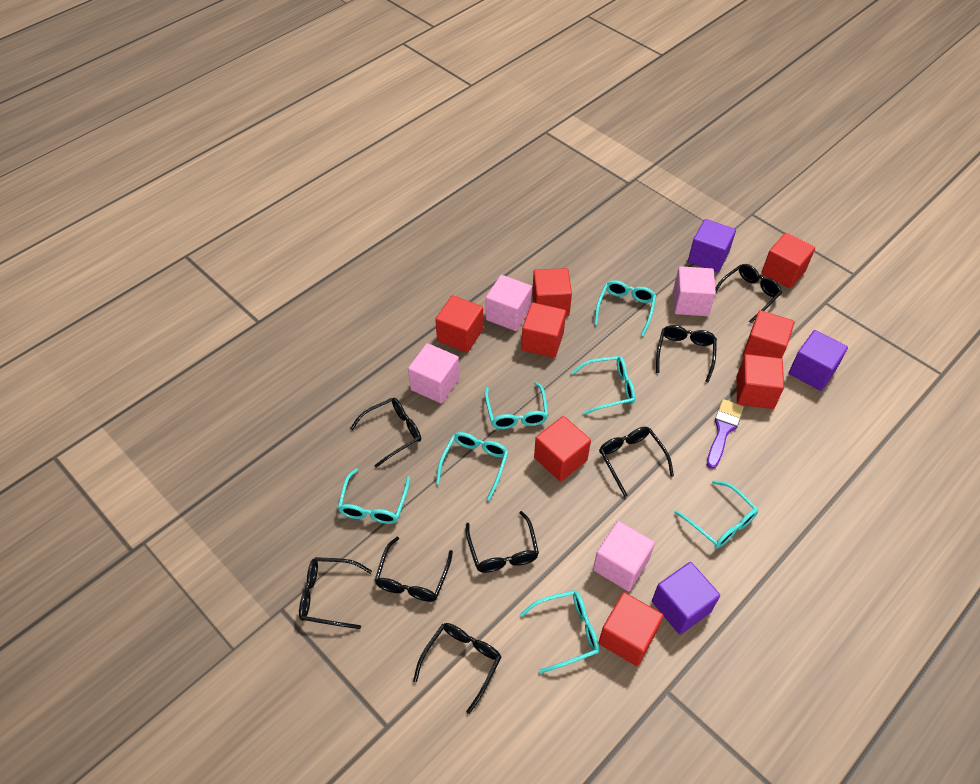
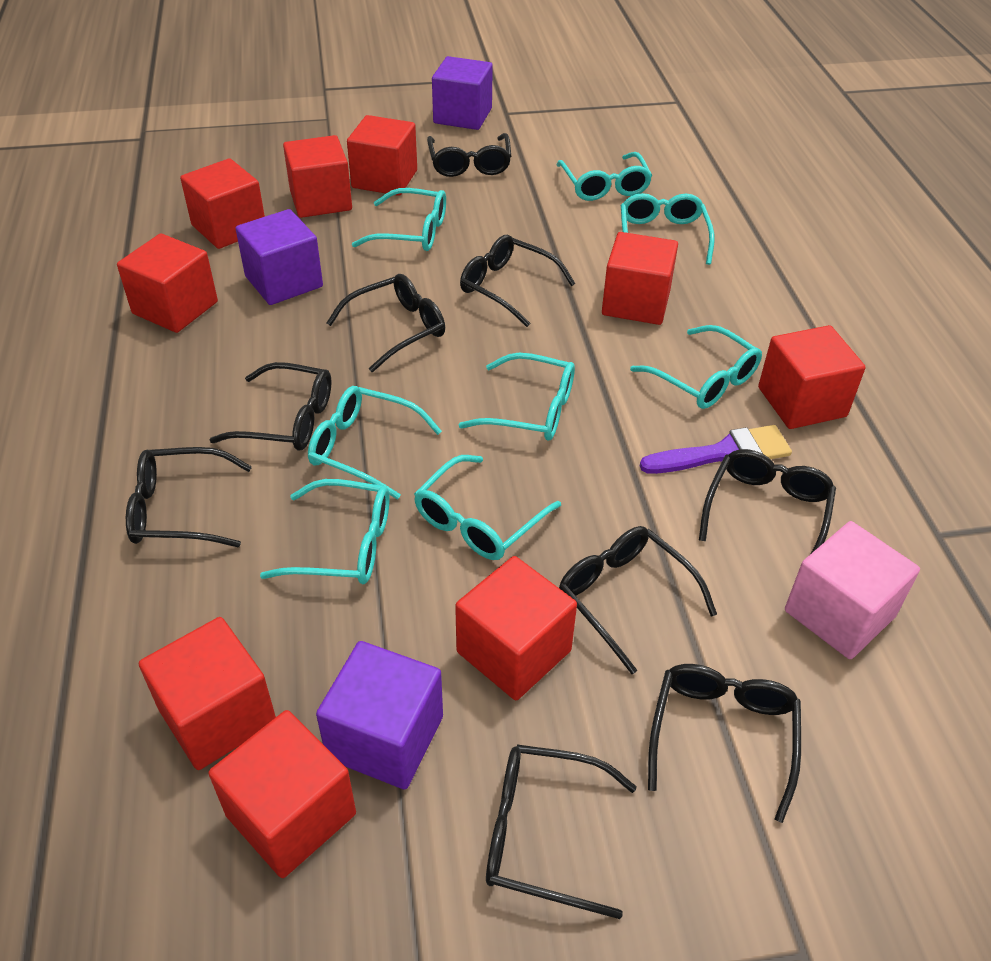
black glasses: [299,557,372,629] [350,398,421,468] [375,537,453,602] [413,623,501,714] [466,511,539,573] [599,427,674,497] [656,325,717,382] [715,264,782,323] = 8 -> [126,447,252,547] [209,362,332,451] [326,274,445,372] [427,133,511,177] [460,235,575,327] [486,744,637,919] [559,526,717,674] [648,664,801,823] [699,449,836,553] = 9
pink cube: [408,343,460,403] [486,275,532,331] [593,521,655,592] [673,266,716,316] = 4 -> [785,521,920,659] = 1
red cube: [435,295,483,353] [521,302,566,358] [532,268,572,316] [534,416,591,482] [598,592,664,666] [737,354,784,409] [743,310,795,358] [761,233,815,288] = 8 -> [117,233,218,333] [139,617,276,770] [180,158,265,249] [209,710,356,878] [283,135,352,218] [347,115,417,196] [455,556,577,700] [602,232,678,325] [758,325,866,429] = 9
turquoise glasses: [338,468,410,524] [436,432,509,501] [485,382,548,429] [520,590,599,673] [571,356,635,414] [594,280,656,337] [674,480,759,548] = 7 -> [260,479,390,584] [308,386,442,499] [352,188,446,251] [414,455,561,560] [458,353,575,441] [556,152,653,201] [621,193,715,265] [630,325,762,409] = 8

